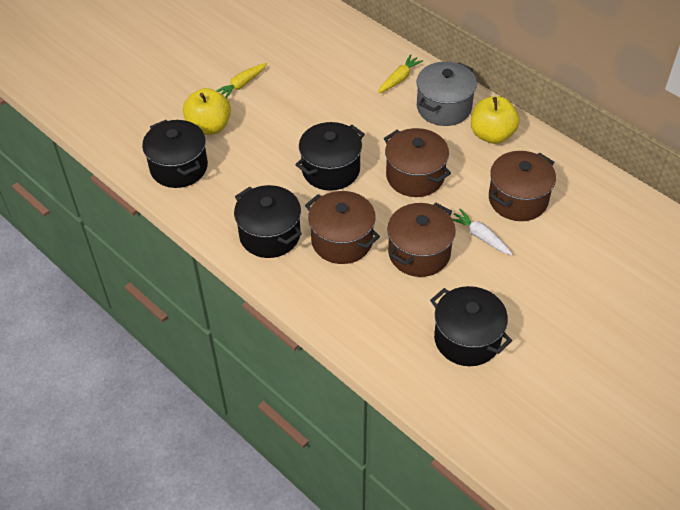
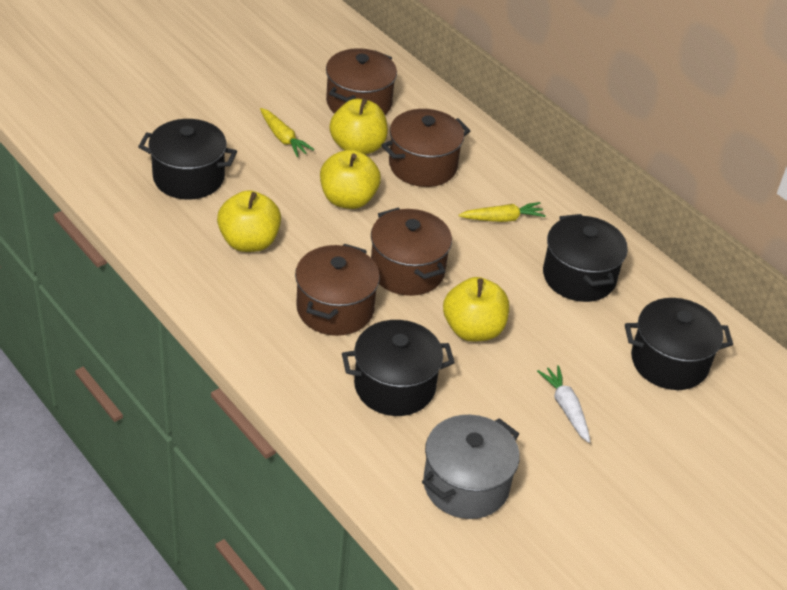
yellow apple: [183,88,231,135] [471,96,520,144] = 2 -> [217,190,281,252] [320,149,381,209] [330,98,388,155] [443,277,509,341] = 4

